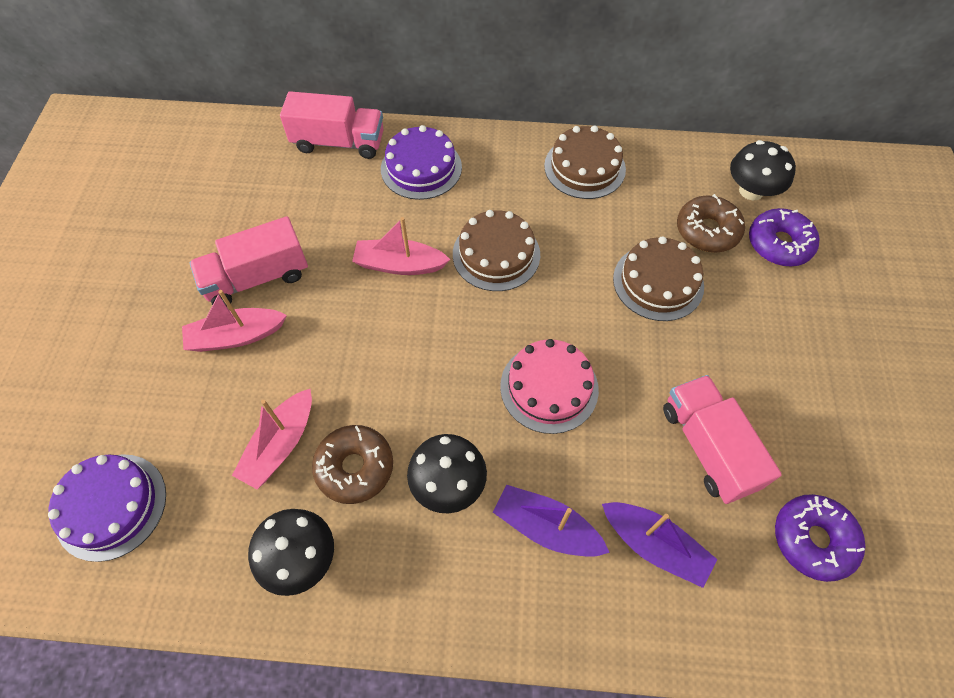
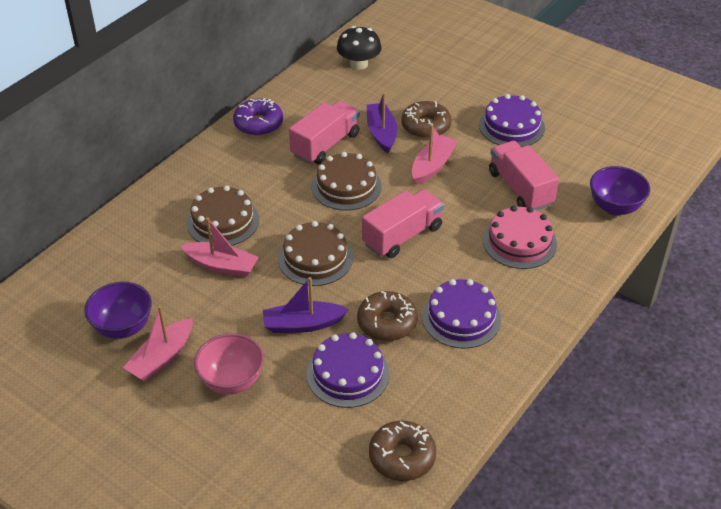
black mushroom: [248,509,334,596] [407,434,487,513] [730,140,796,200] = 3 -> [337,26,381,70] = 1
brown donut: [312,425,393,504] [677,194,745,253] = 2 -> [357,291,418,341] [369,421,436,481] [401,101,452,139] = 3
pink bowl: none = 0 -> [194,333,264,395] = 1
purple bowl: none = 0 -> [84,282,152,339] [590,166,650,216] = 2
purple cake: [48,454,166,562] [381,125,462,200] = 2 -> [307,332,390,408] [422,279,501,349] [479,94,545,147] = 3
purple donut: [749,208,820,266] [775,494,865,582] = 2 -> [233,98,283,136] = 1

